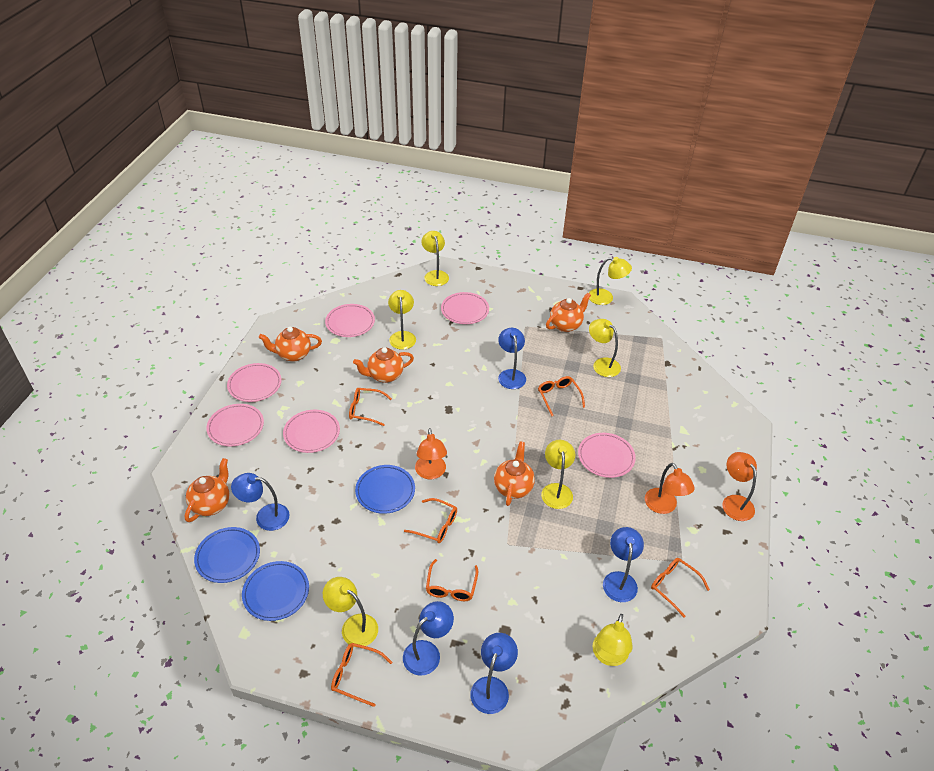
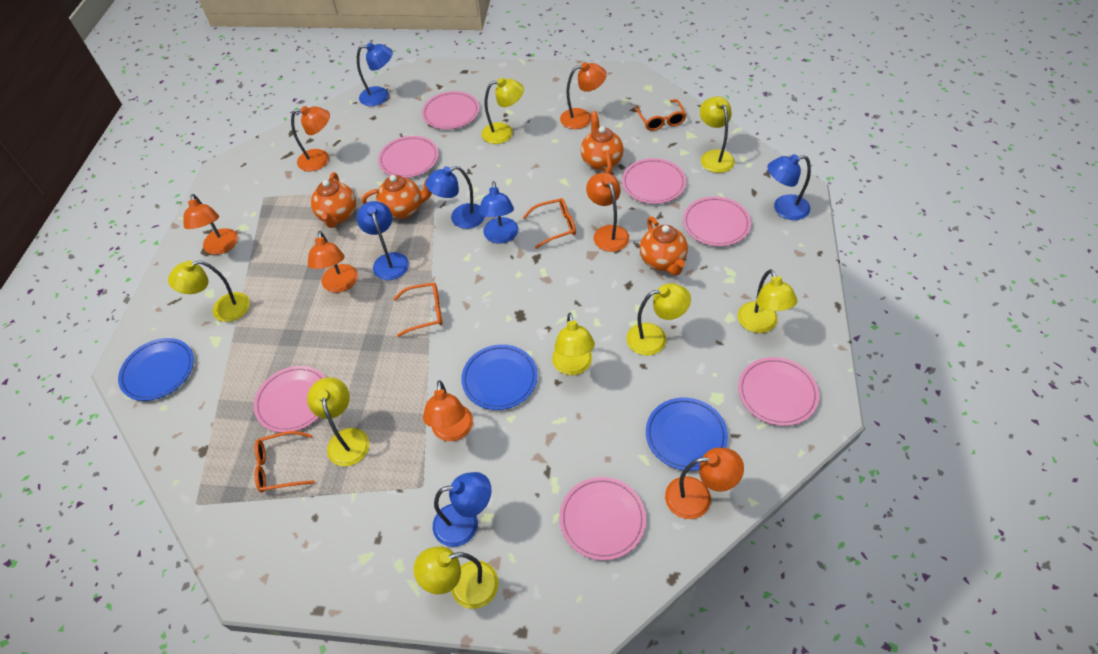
blue lamp: [231,473,290,531] [403,601,454,676] [470,633,518,714] [498,328,526,389] [603,527,644,602] = 5 -> [357,42,393,106] [357,201,409,280] [425,166,485,229] [433,472,492,547] [479,181,518,244] [767,154,811,220] = 6
orange glasses: [331,643,392,707] [349,388,392,426] [404,498,457,543] [426,559,478,601] [538,376,585,416] [651,558,710,617] = 6 -> [255,431,315,492] [393,283,443,337] [523,198,576,249] [634,99,686,131] = 4
orange lamp: [415,428,447,479] [645,463,695,514] [722,452,757,521] = 3 -> [183,194,238,255] [291,106,330,171] [308,231,358,293] [423,380,473,441] [560,62,607,129] [586,173,629,252] [665,448,744,519] = 7
orange teapot: [184,458,229,522] [259,327,322,362] [353,347,414,383] [494,441,535,506] [546,293,591,332] = 5 -> [311,172,356,228] [362,175,432,219] [581,111,624,174] [640,216,688,276] = 4
pink plate: [206,404,264,447] [227,363,281,402] [283,410,340,453] [325,304,375,337] [441,292,489,324] [578,433,636,478] = 6 -> [254,366,326,433] [378,136,439,178] [422,91,479,130] [559,477,646,560] [622,158,686,204] [683,196,751,246] [738,357,819,426] = 7
yellow lamp: [323,577,378,647] [388,290,416,350] [421,231,449,286] [541,440,575,509] [589,257,632,305] [589,319,621,377] [593,614,633,666] = 7 -> [168,260,250,322] [307,377,369,466] [414,546,499,609] [481,78,524,144] [552,313,595,375] [626,283,691,356] [700,96,735,173] [738,269,798,333] = 8

